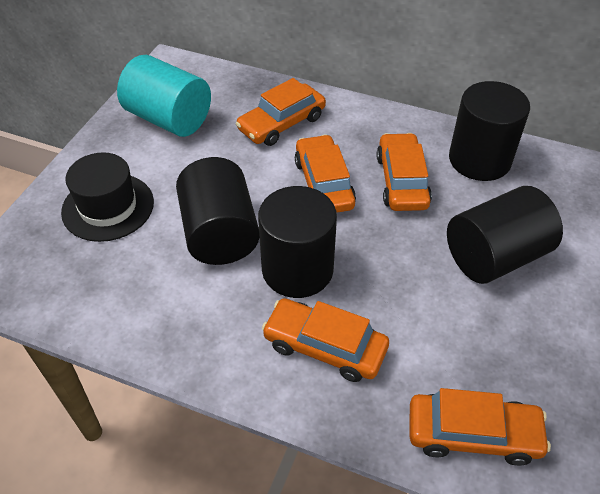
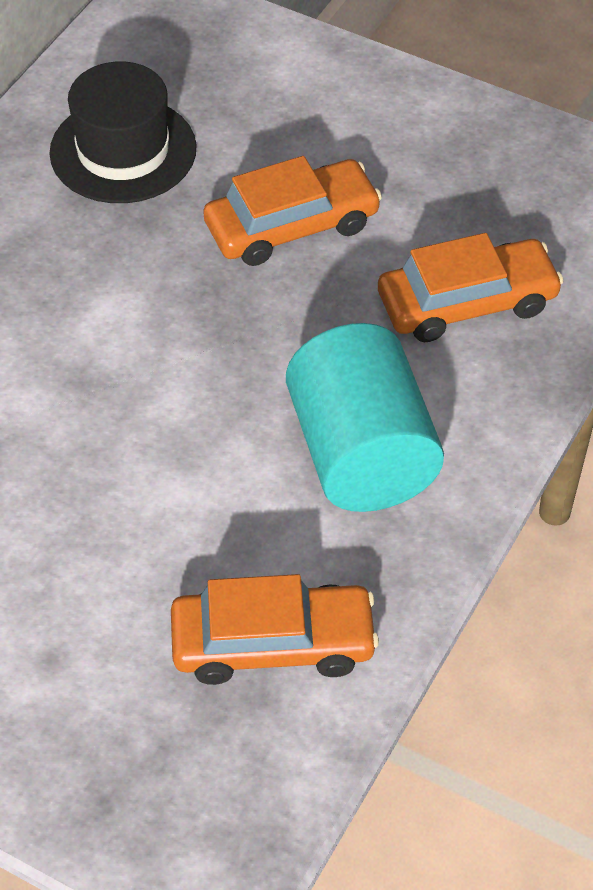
black cylinder: [176,157,259,265] [258,186,337,298] [447,186,563,284] [449,81,530,181] = 4 -> none = 0
orange car: [236,78,326,146] [262,298,389,382] [295,134,356,213] [377,133,432,211] [410,388,551,466] = 5 -> [171,574,379,685] [203,156,382,266] [378,233,564,342] = 3

